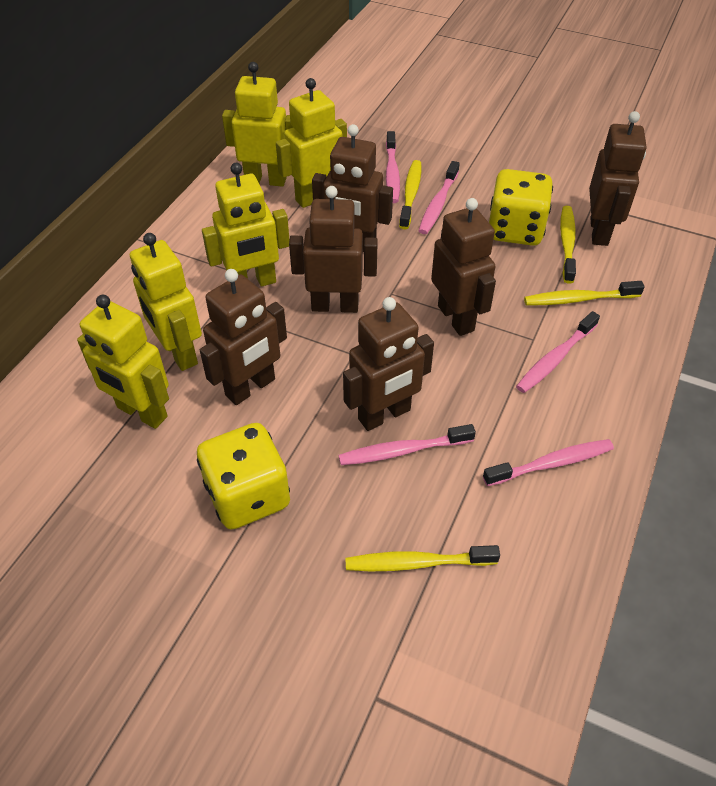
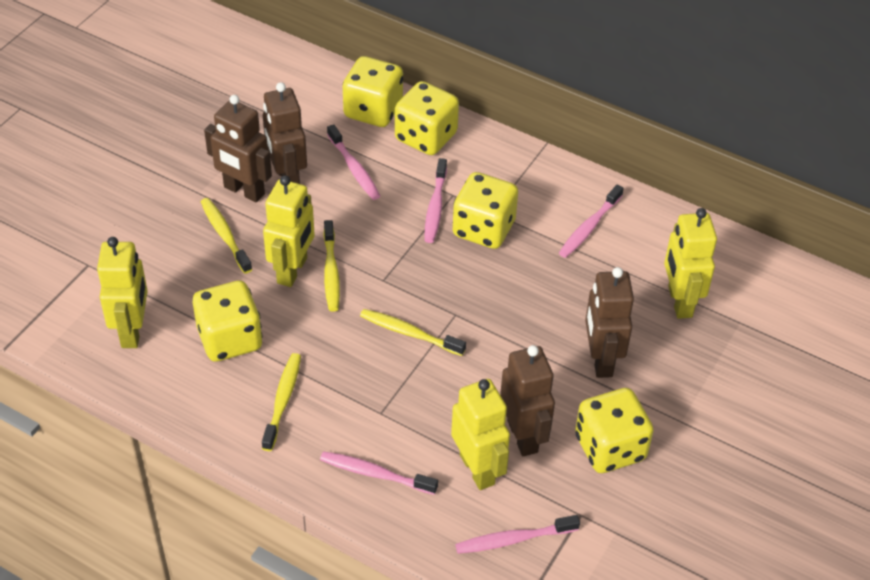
brown robot: [200,269,287,405] [289,186,378,313] [312,124,393,252] [343,297,434,431] [431,198,496,336] [589,111,647,246] = 6 -> [204,95,272,203] [263,82,307,184] [500,345,555,456] [585,267,634,378] = 4
yellow dice: [197,423,290,529] [489,169,553,246] = 2 -> [193,280,263,362] [343,56,403,127] [395,81,459,155] [453,172,518,249] [575,388,654,473] = 5
yellow robot: [77,295,169,429] [130,233,202,371] [202,163,289,287] [222,62,293,187] [276,78,347,208] = 5 -> [97,237,148,348] [263,175,315,287] [451,379,510,490] [664,208,717,319] = 4

